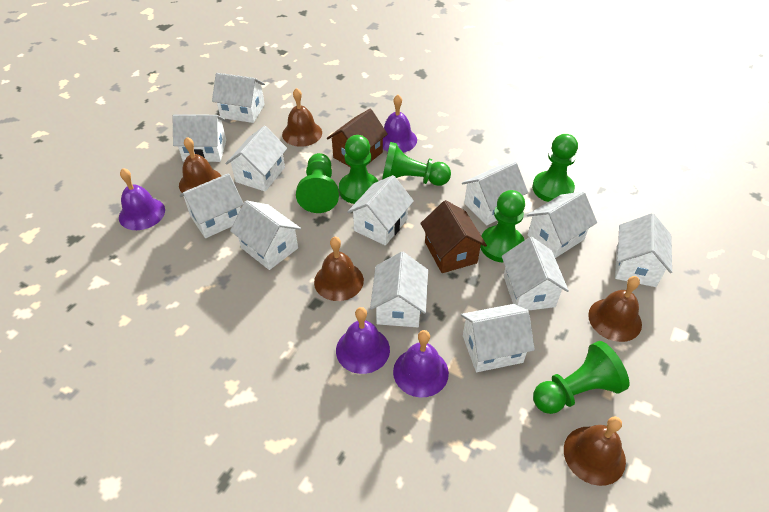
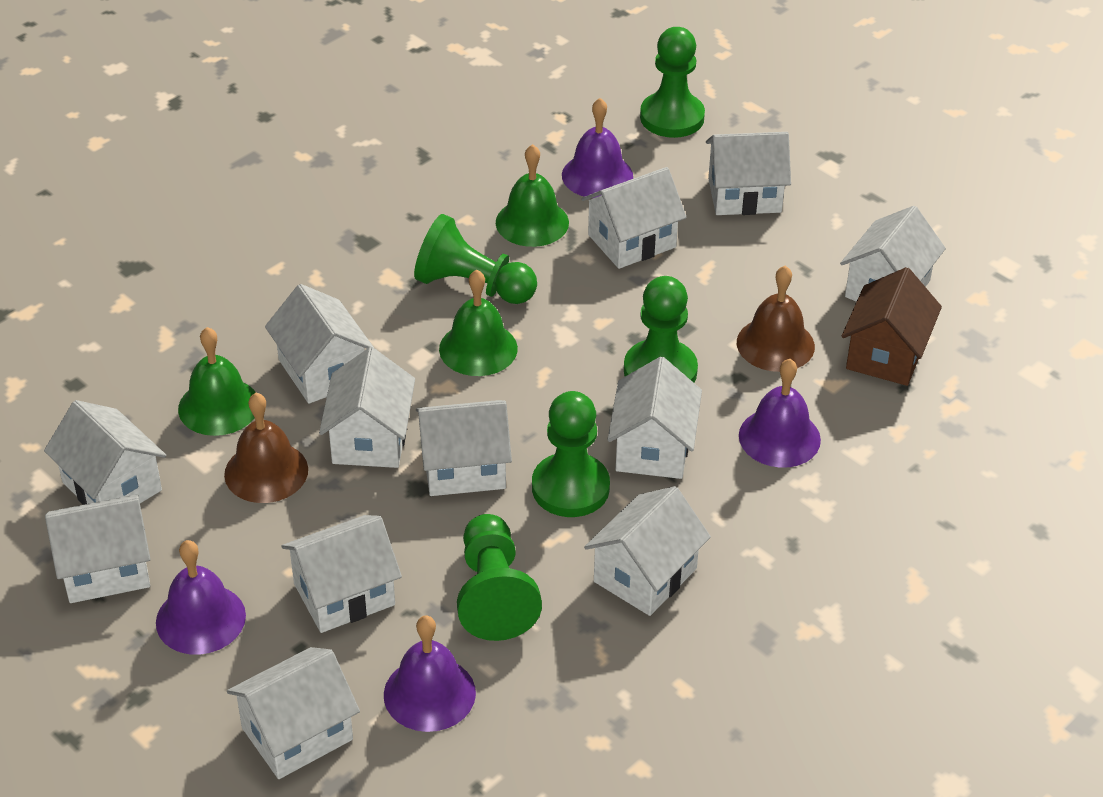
brown bell: [179,137,221,193] [282,88,322,147] [314,237,364,301] [564,417,626,486] [588,276,642,342] = 5 -> [224,393,308,503] [737,266,815,372] = 2
brown house: [327,109,388,167] [420,200,487,273] = 2 -> [841,267,942,386] = 1
green bell: none = 0 -> [178,327,256,436] [439,270,518,376] [496,144,569,247] = 3
green pawn: [296,153,339,213] [339,135,378,204] [382,142,451,186] [480,190,525,263] [532,134,578,202] [533,341,629,414] = 6 -> [414,214,537,304] [457,514,542,641] [532,391,610,517] [624,276,698,383] [640,27,705,138] = 5

